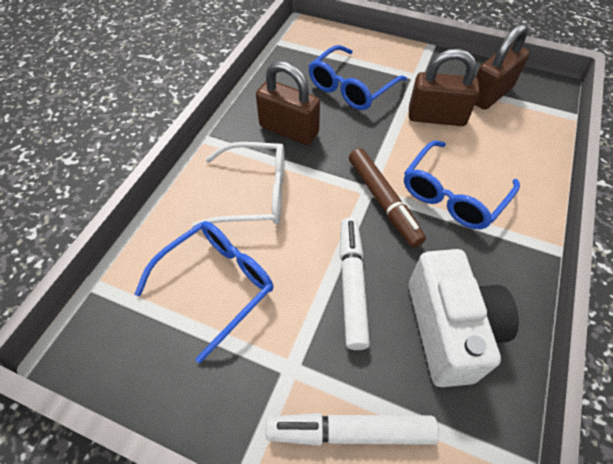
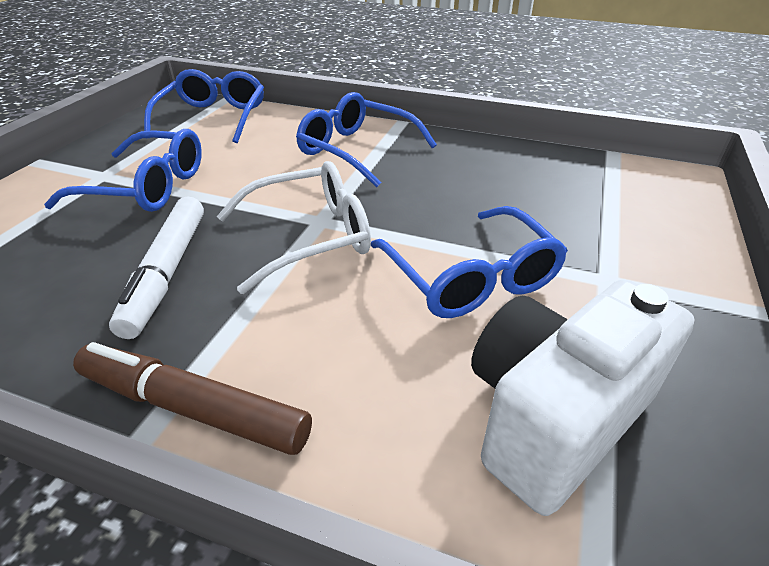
blue glasses: [135,221,273,363] [309,45,407,110] [404,140,520,229] = 3 -> [44,129,202,212] [144,69,264,143] [296,92,437,187] [371,206,568,318] = 4
brown padlock: [256,61,320,145] [409,49,479,126] [475,24,530,110] = 3 -> none = 0
white marker: [266,413,439,446] [340,217,370,350] = 2 -> [109,196,204,339] = 1

